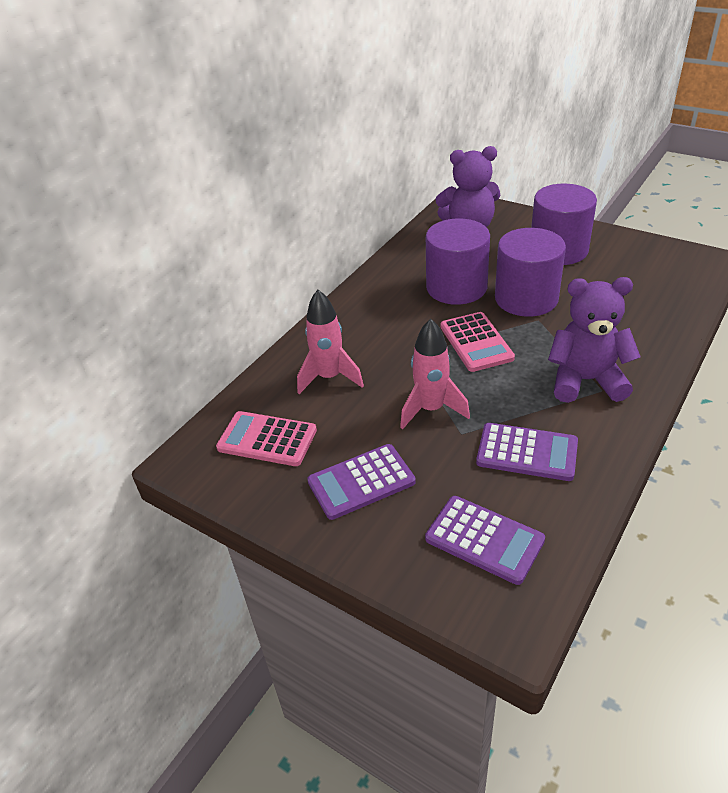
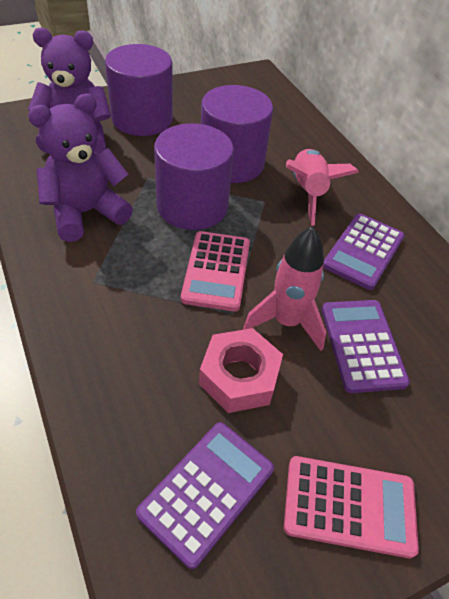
pink nut: none = 0 -> [199,328,283,413] = 1

